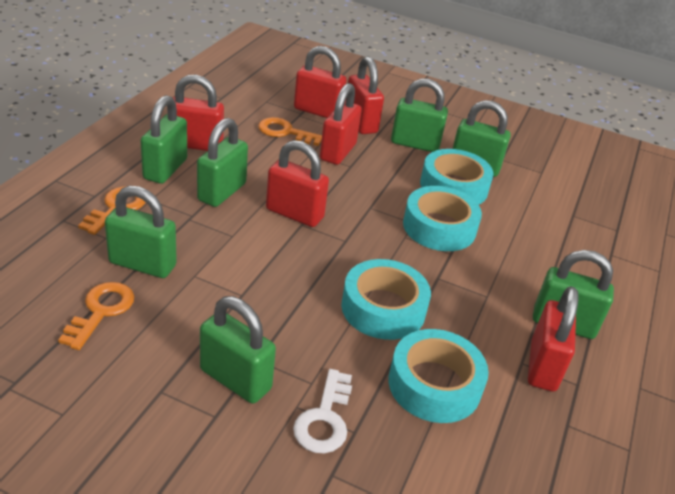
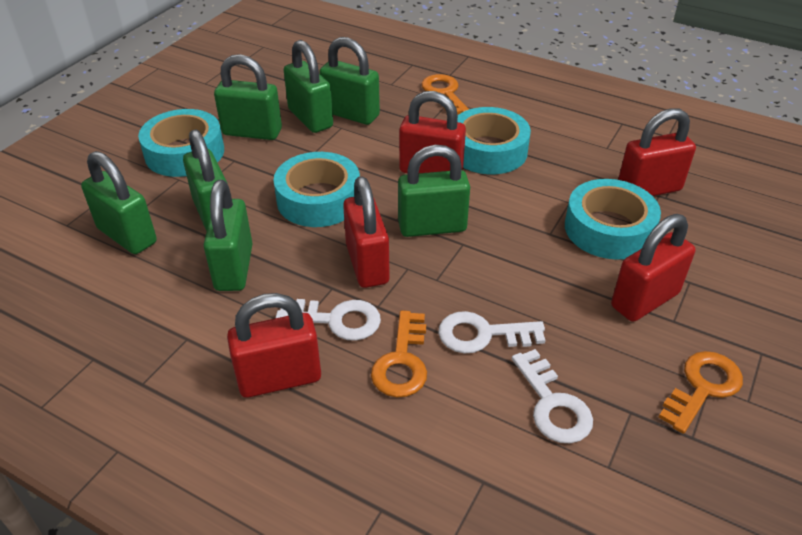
red padlock: [173,75,224,151] [266,140,329,227] [294,46,347,118] [320,83,362,165] [346,56,384,134] [528,286,579,392] = 6 -> [227,293,321,398] [343,176,390,288] [399,91,466,173] [611,214,695,322] [618,108,696,196] = 5
white key: [293,369,352,453] = 1 -> [276,299,381,341] [438,311,546,354] [512,349,593,443] = 3

